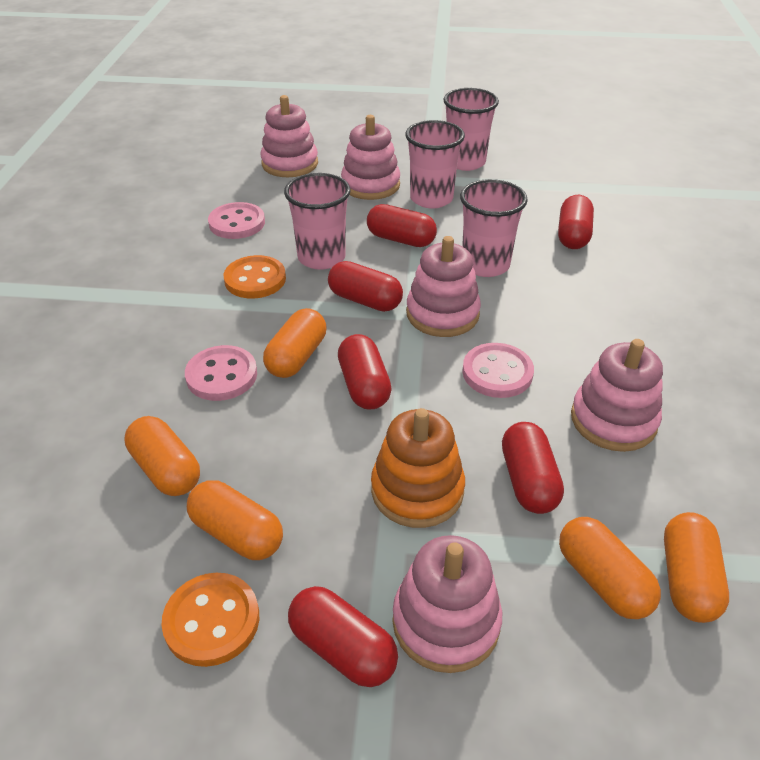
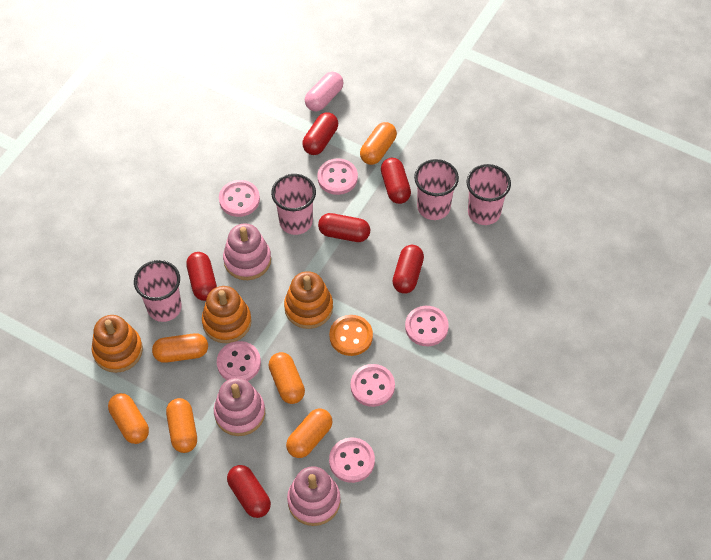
orange button: [161,573,259,667] [223,255,286,299] = 2 -> [329,315,373,356] = 1
orange capsule: [125,416,200,496] [187,480,283,560] [263,308,326,378] [559,517,661,619] [664,512,729,623] = 5 -> [108,393,149,444] [152,333,208,363] [166,398,197,453] [269,352,305,404] [286,409,332,458] [360,122,397,165] = 6
orange stacking toy: [371,408,465,528] = 1 -> [92,315,143,373] [202,286,252,343] [284,271,333,329] = 3
pink button: [185,345,257,401] [208,202,265,239] [462,343,534,398] = 3 -> [217,341,261,381] [219,180,260,217] [317,158,358,195] [329,438,375,483] [351,364,395,407] [405,306,449,346] = 6
pink capsule: none = 0 -> [305,72,344,111] = 1
pink stacking toy: [261,95,318,177] [341,115,400,200] [392,535,502,673] [406,236,481,337] [571,339,663,452] = 5 -> [214,378,265,436] [223,223,271,280] [287,466,341,526] = 3

